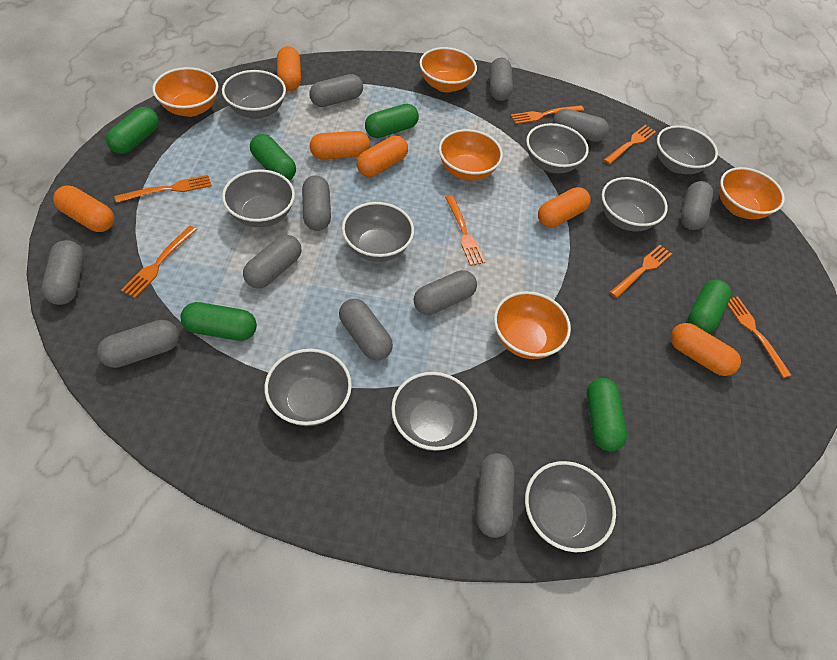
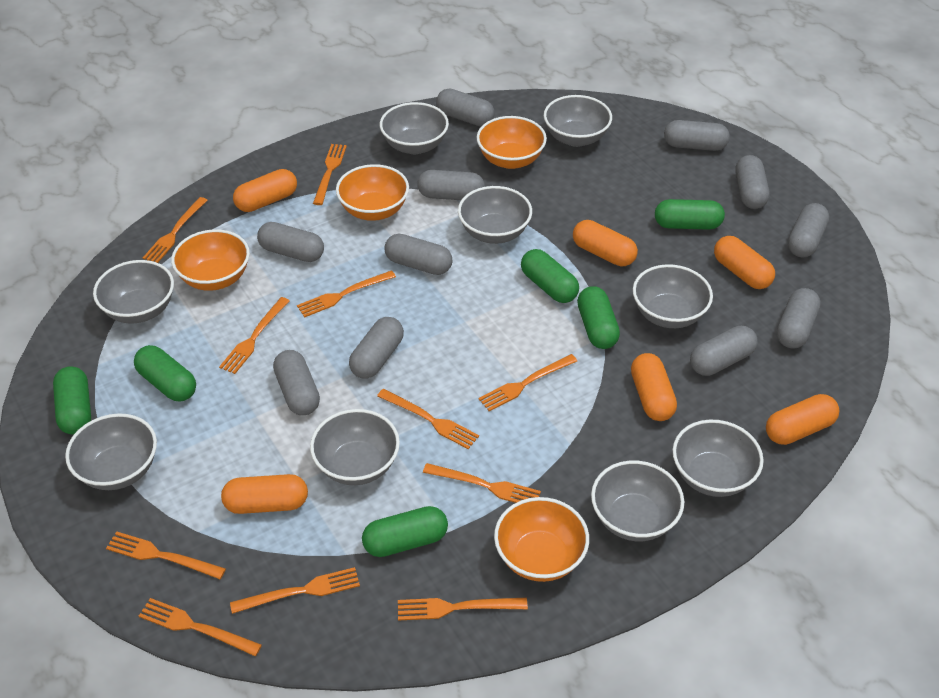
orange bowl: [152,67,218,117] [419,47,477,93] [439,129,503,181] [494,291,571,359] [719,167,785,219] = 5 -> [171,229,250,291] [336,164,409,221] [477,116,547,169] [494,497,589,582] = 4
orange fork: [115,175,212,203] [121,226,197,298] [445,195,485,266] [510,105,584,124] [604,125,656,165] [610,245,672,298] [727,297,791,378] = 7 -> [106,531,226,579] [139,598,262,656] [143,197,207,263] [219,297,290,374] [230,567,360,614] [297,270,396,318] [313,144,347,205] [377,389,479,449] [398,598,528,621] [423,463,541,503] [478,354,577,411] = 11

